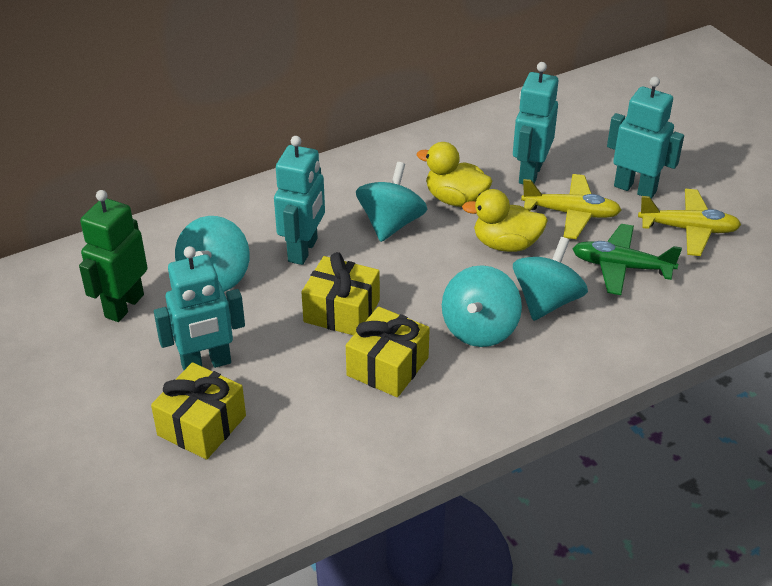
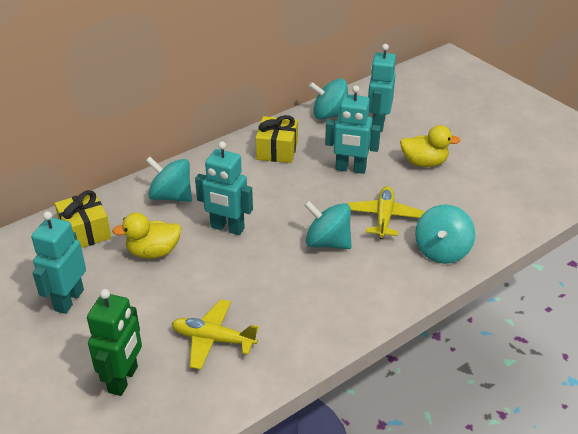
green plane: [572,224,682,295] = 1 -> none = 0
yellow gift: [151,362,246,460] [301,252,380,335] [346,307,430,397] = 3 -> [55,190,111,248] [256,115,298,163] = 2

